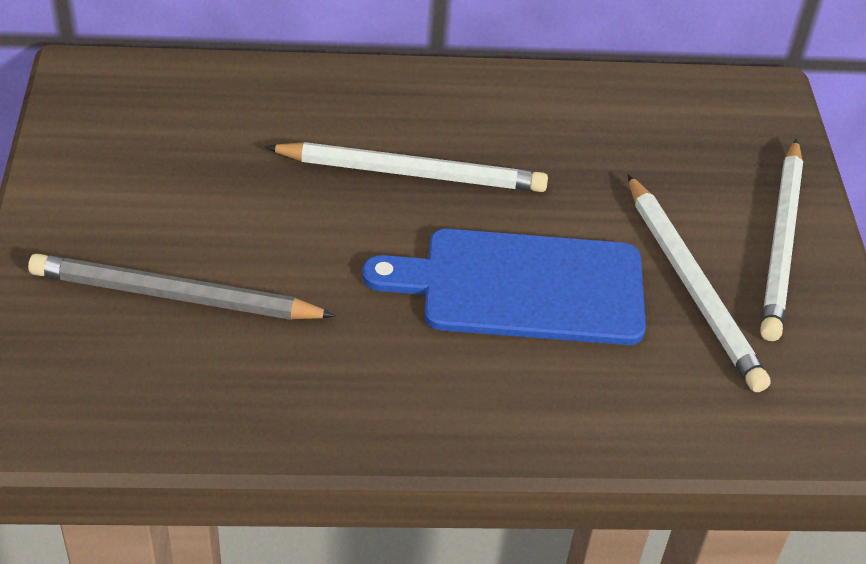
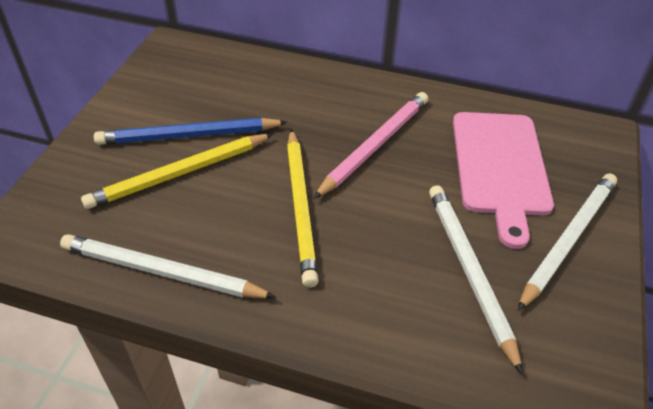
blue cutting board: [362,229,646,345] = 1 -> none = 0
blue pencil: none = 0 -> [94,118,287,145] = 1
grey pencil: [28,254,336,320] = 1 -> none = 0
pink cutting board: none = 0 -> [453,112,554,249] = 1
pink pencil: none = 0 -> [313,92,428,199] = 1
yellow pencil: none = 0 -> [81,134,273,209] [287,129,319,288] = 2

